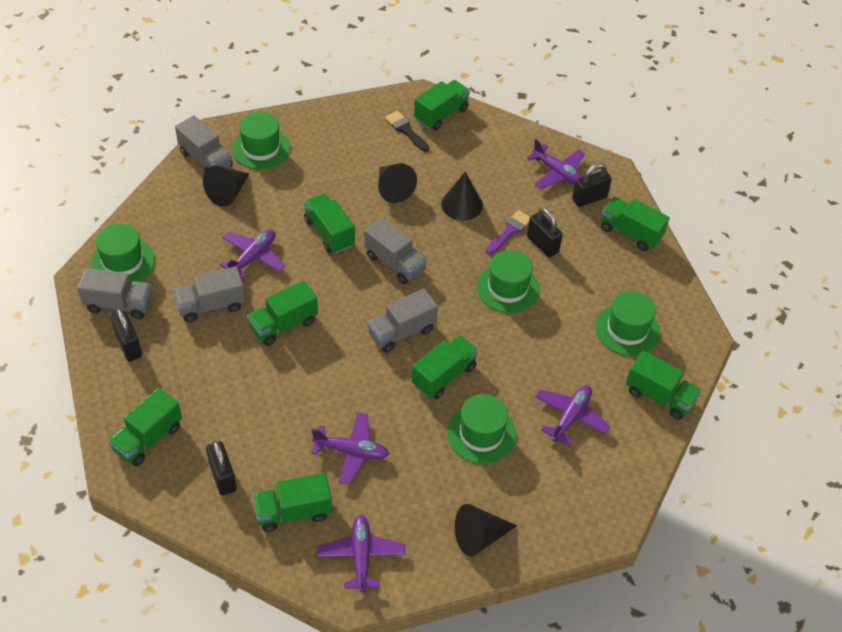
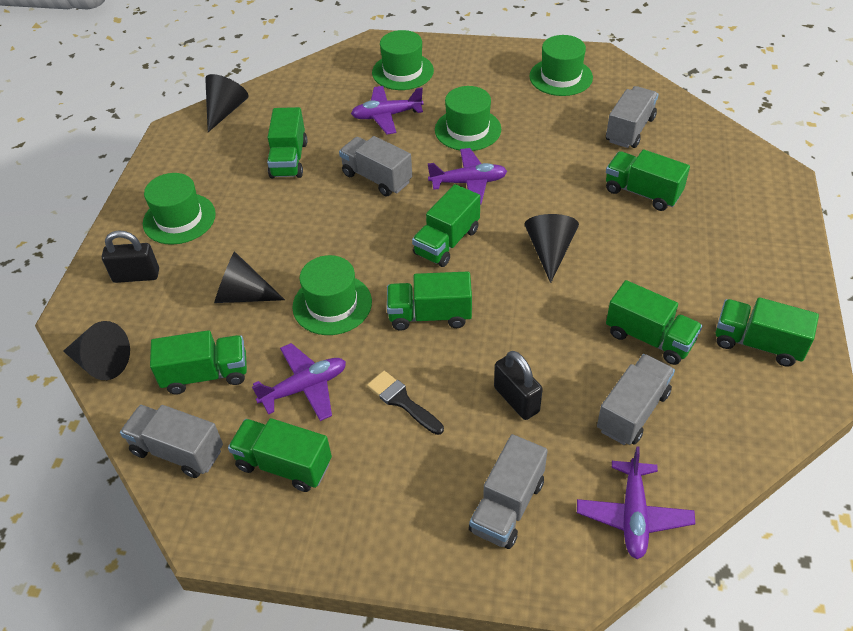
black padlock: [111,308,142,361] [206,441,237,496] [527,208,563,257] [572,163,612,207] = 4 -> [102,230,159,283] [494,351,543,420] = 2
purple brush: [486,210,530,255] = 1 -> none = 0
purple plane: [219,229,285,279] [312,412,389,485] [317,515,405,592] [527,139,585,189] [535,385,611,446] = 5 -> [252,343,346,421] [351,86,424,134] [427,148,507,204] [577,446,695,559] = 4

